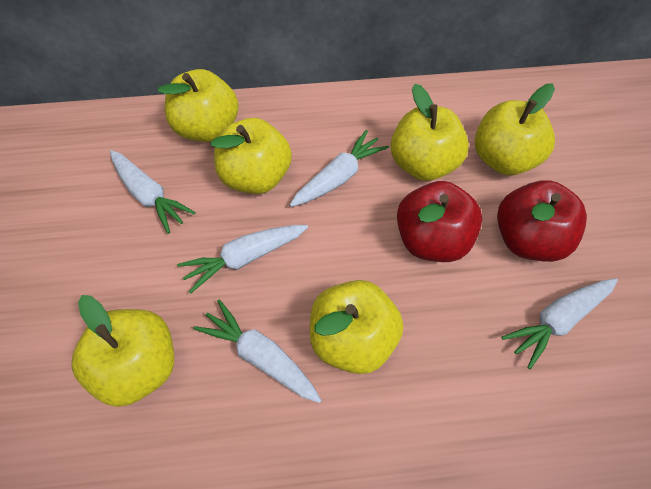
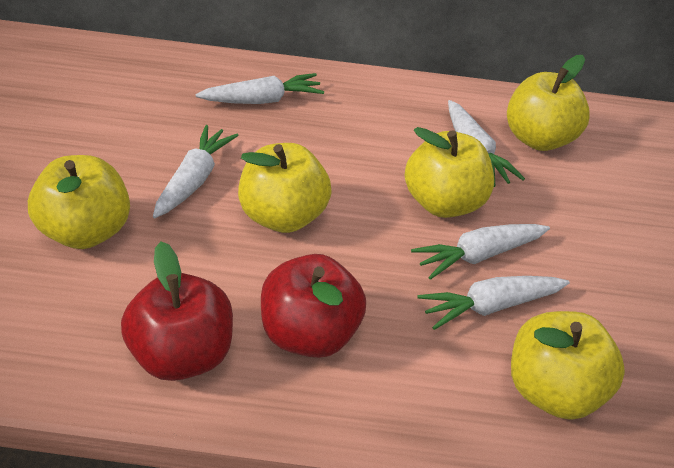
yellow apple: [71,295,174,407] [158,69,239,142] [211,118,292,194] [310,280,403,374] [391,84,469,181] [475,83,555,175] = 6 -> [28,155,130,249] [238,143,332,233] [404,127,494,218] [507,55,590,151] [511,311,625,420] = 5

